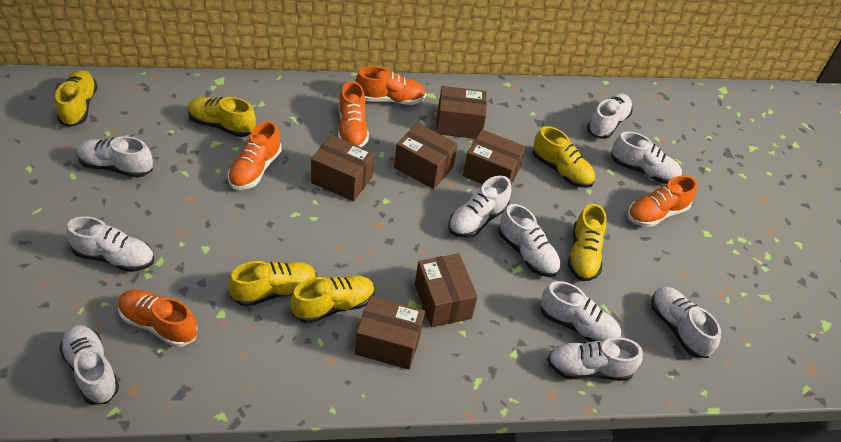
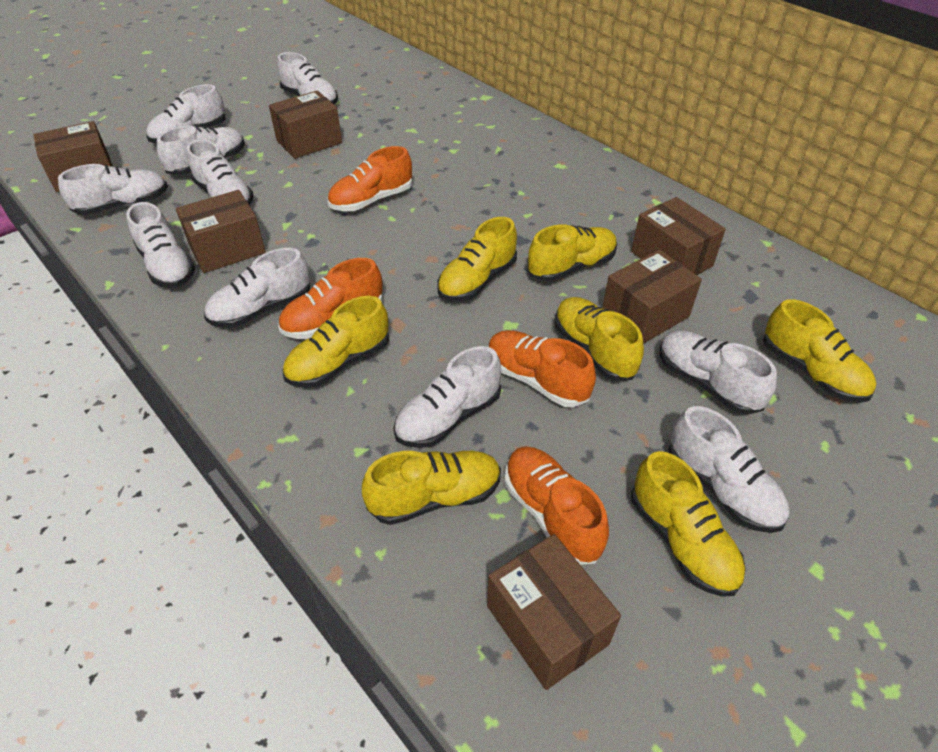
orange shoe: [118,290,197,347] [228,121,282,190] [338,81,369,147] [355,66,426,105] [627,175,697,227] = 5 -> [278,258,383,339] [328,146,412,211] [488,330,596,407] [505,446,609,565] = 4
yellow shoe: [55,70,97,127] [188,97,256,137] [229,261,317,307] [290,275,375,324] [533,126,595,188] [568,203,607,281] = 6 -> [283,296,389,388] [362,451,501,525] [437,217,517,301] [528,224,617,282] [555,297,644,381] [631,451,746,597] [763,299,876,403] = 7

